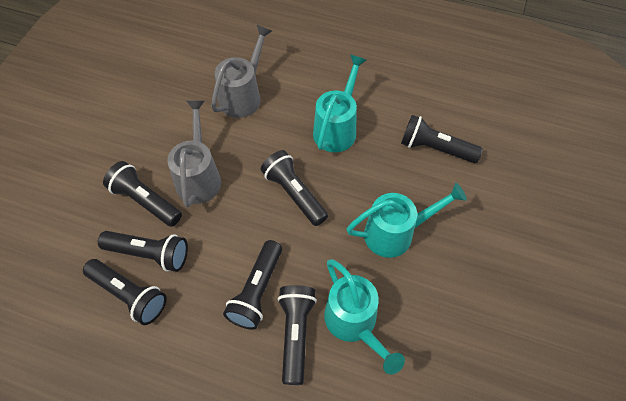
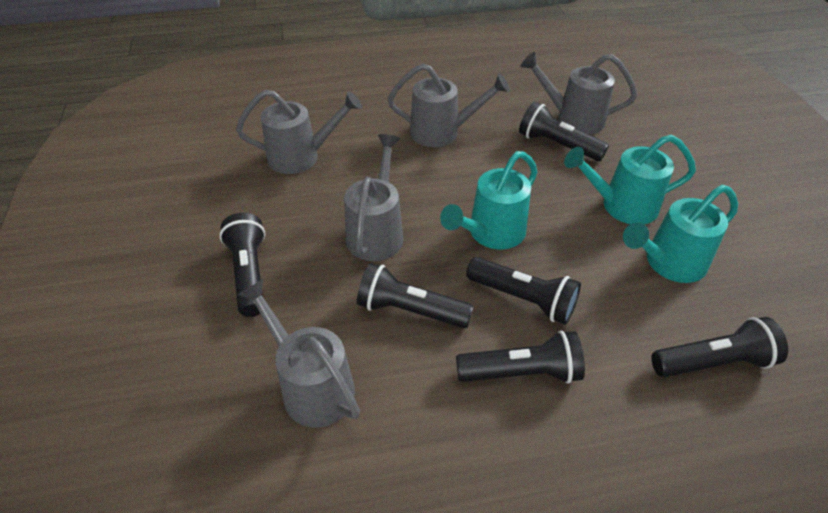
black flashlight: [83,259,167,325] [98,231,188,272] [103,161,182,227] [223,240,282,330] [261,150,328,226] [278,285,317,385] [401,115,483,163] = 7 -> [219,213,265,317] [357,263,474,328] [456,331,585,384] [466,257,581,325] [519,102,609,161] [651,317,788,377] = 6
grey watering can: [167,101,221,207] [211,25,272,118] = 2 -> [236,90,362,174] [237,279,360,428] [344,134,403,261] [388,64,510,147] [520,52,637,134] = 5

